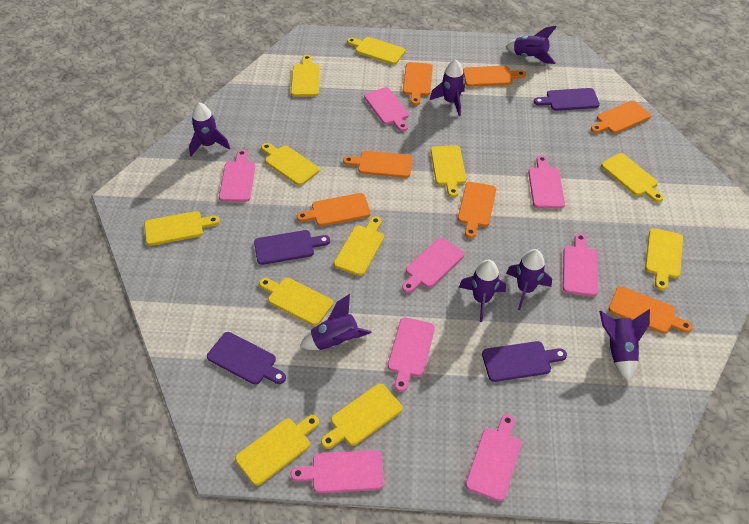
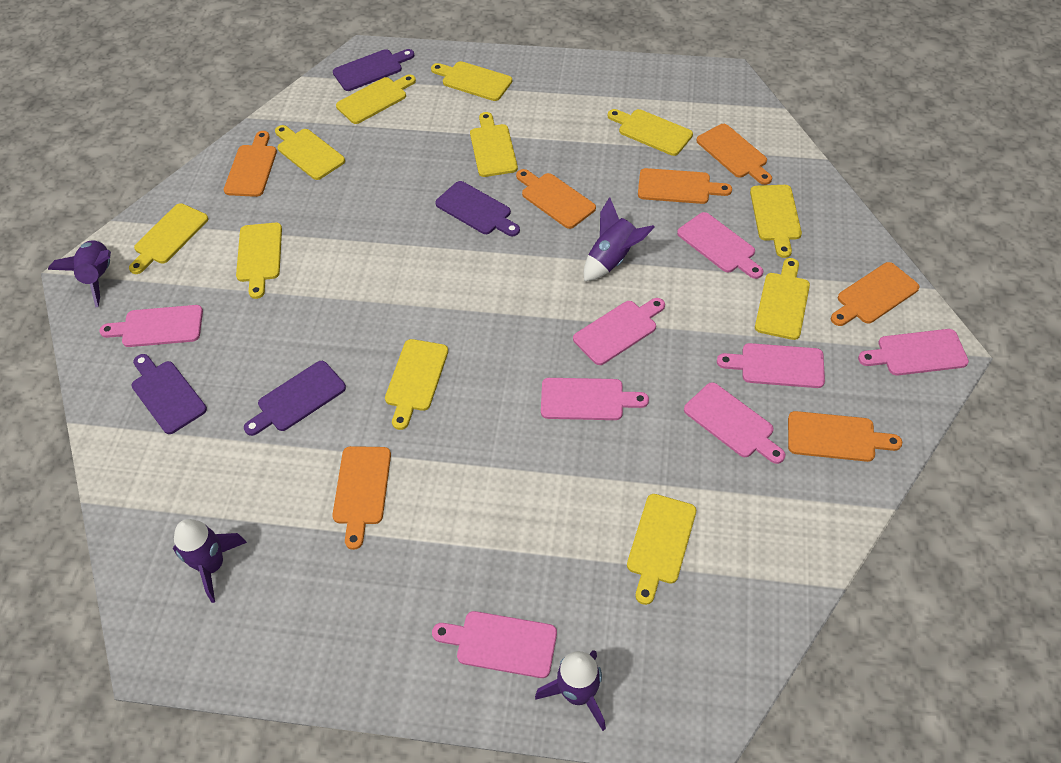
purple rocket: [189,102,231,156] [300,294,372,350] [430,59,465,116] [459,260,506,322] [506,26,557,64] [506,249,552,310] [599,309,650,382] = 7 -> [48,240,111,308] [173,519,247,603] [535,650,606,731] [584,197,655,281] = 4

